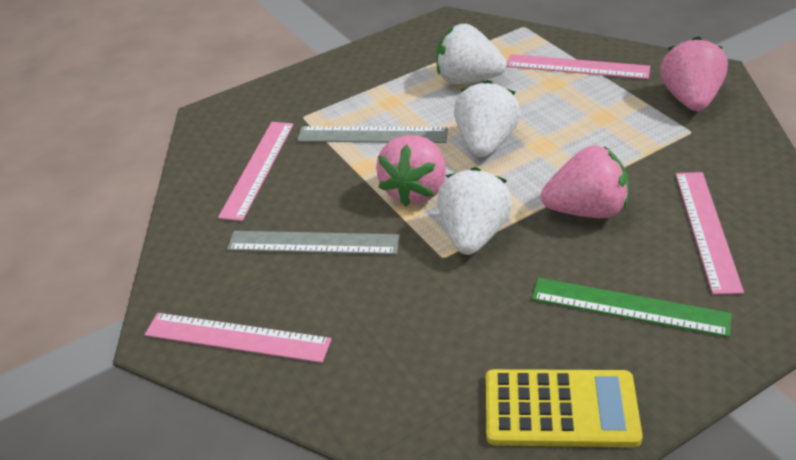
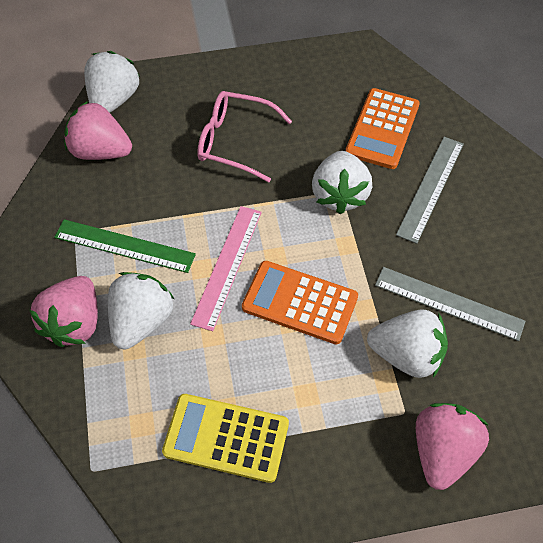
orange calculator: none = 0 -> [242,261,358,344] [346,88,420,169] = 2
pink glasses: none = 0 -> [197,91,292,182] = 1
pink ruler: [145,313,332,363] [218,122,294,221] [506,54,650,79] [676,172,744,295] = 4 -> [190,206,262,331] = 1
white strawberry: [436,24,507,84] [437,167,512,255] [454,80,521,157] = 3 -> [84,51,140,113] [108,272,175,349] [312,151,372,214] [367,309,448,378] = 4

